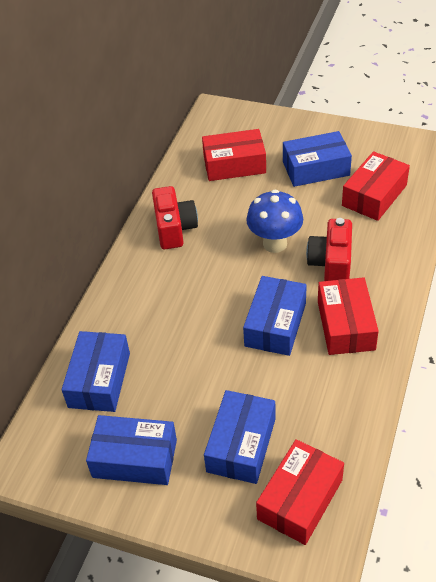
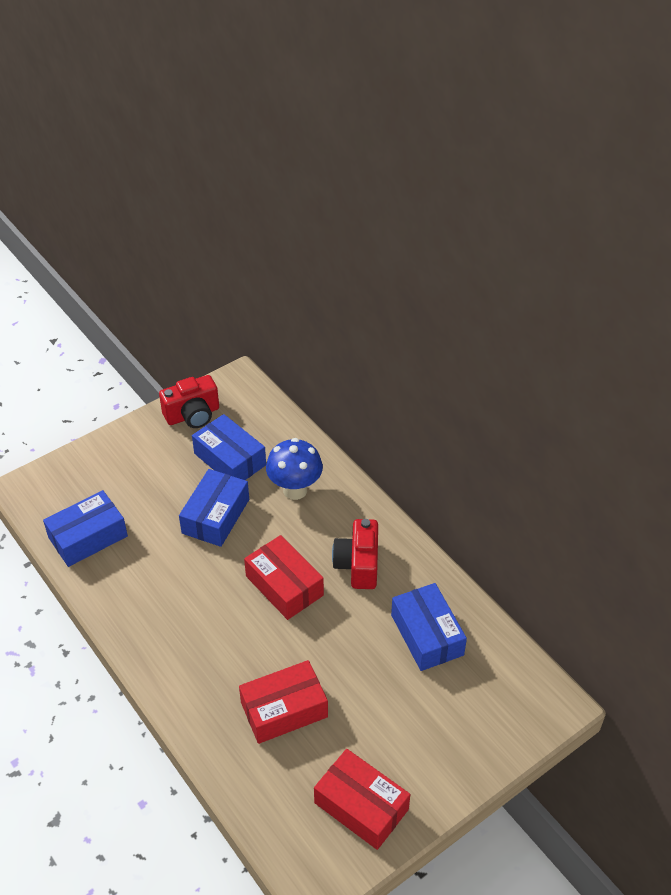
blue box: [62,331,130,412] [86,415,177,485] [204,390,276,484] [243,276,307,356] [283,131,352,187] = 5 -> [43,490,128,567] [179,469,249,547] [192,414,266,480] [391,583,467,671] = 4
red box: [202,129,266,181] [256,439,344,545] [318,277,379,355] [342,151,410,221] = 4 -> [239,660,328,744] [244,535,324,620] [314,749,410,850] = 3

